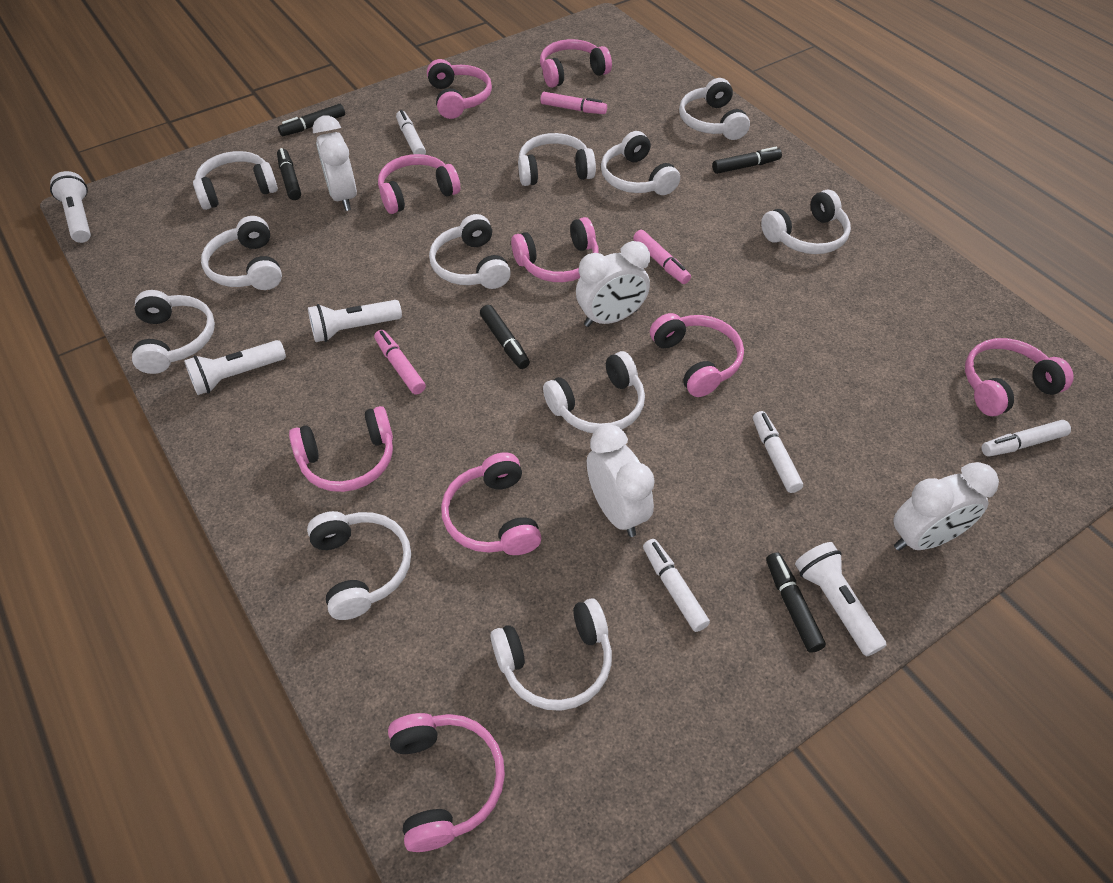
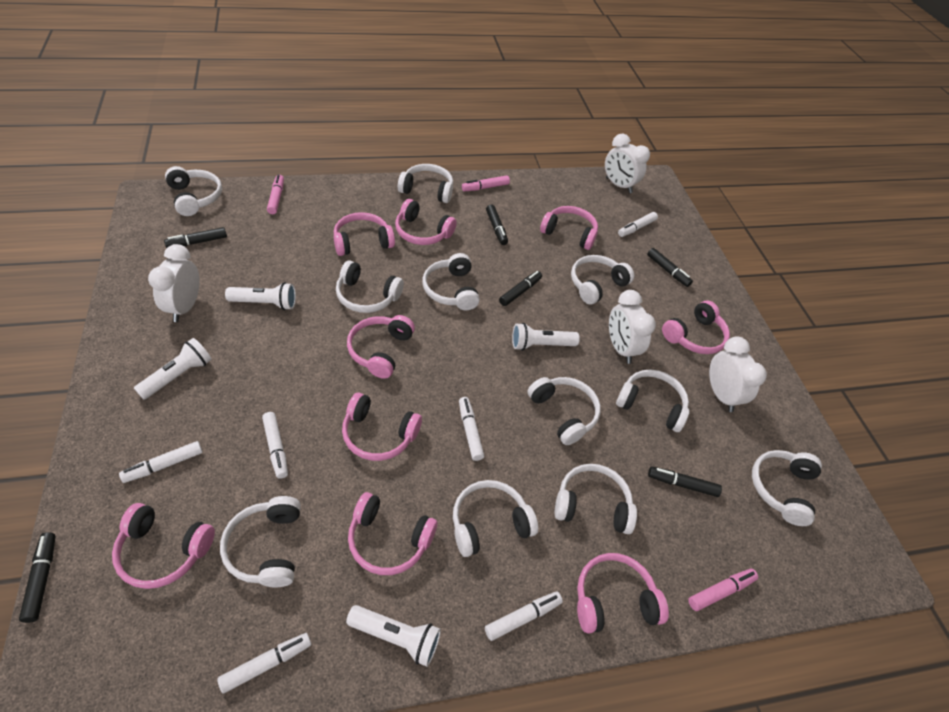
black marker: [277,148,301,200] [278,104,345,136] [480,305,530,369] [712,147,782,174] [766,552,826,653] = 5 -> [19,532,55,623] [164,227,227,248] [486,205,508,245] [499,271,542,306] [647,248,693,287] [648,467,722,497] = 6
white marker: [396,110,426,155] [643,539,710,632] [753,411,803,493] [981,420,1071,457] = 4 -> [119,441,203,483] [217,633,311,694] [262,412,288,479] [459,397,484,461] [485,591,563,641] [618,212,658,237] = 6

